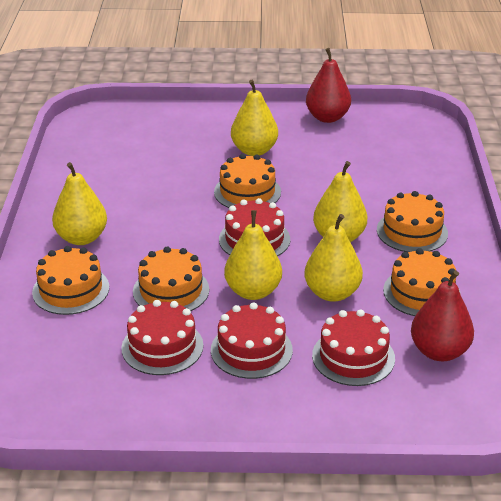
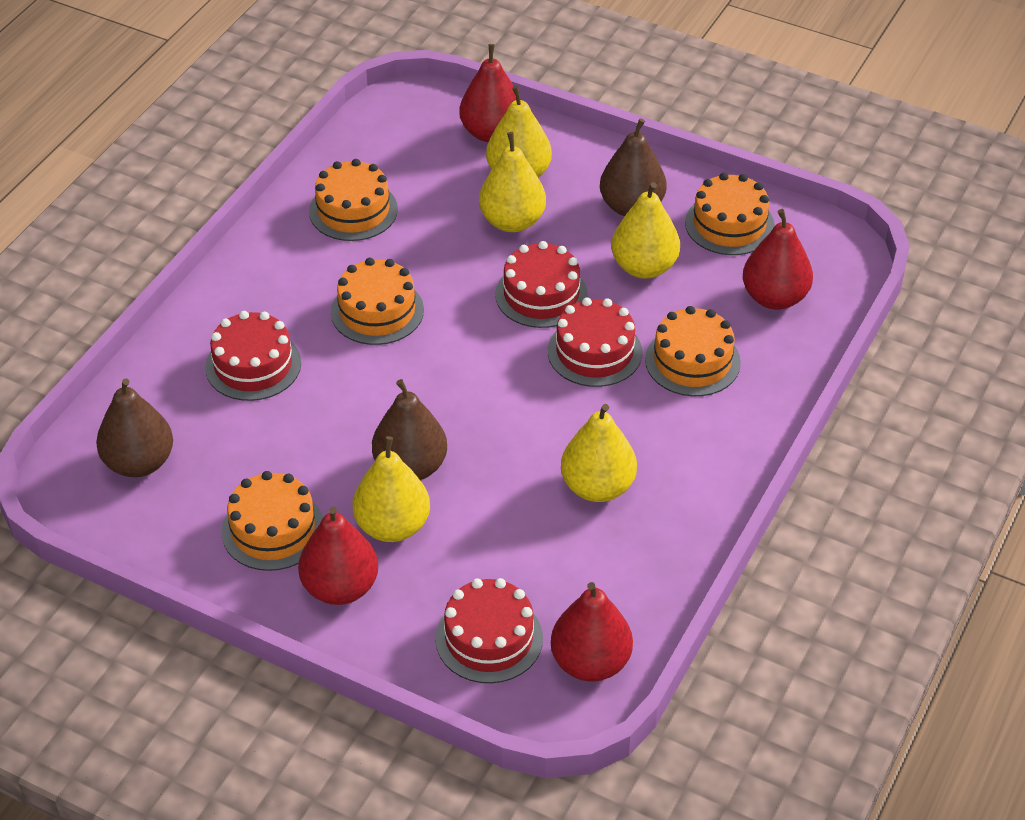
brown pear: none = 0 -> [96,378,173,477] [372,379,447,480] [600,118,667,216] = 3
red pear: [306,48,351,123] [411,270,474,361] = 2 -> [298,506,378,605] [459,44,521,142] [551,582,633,682] [743,209,813,310] = 4

